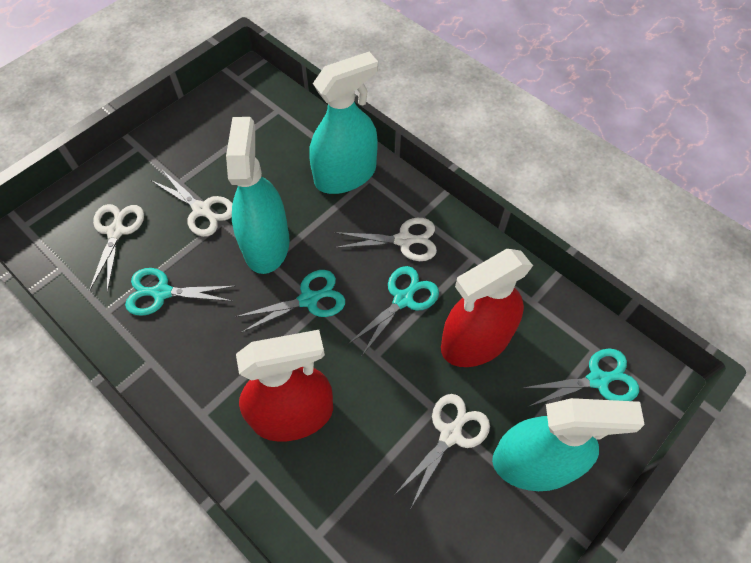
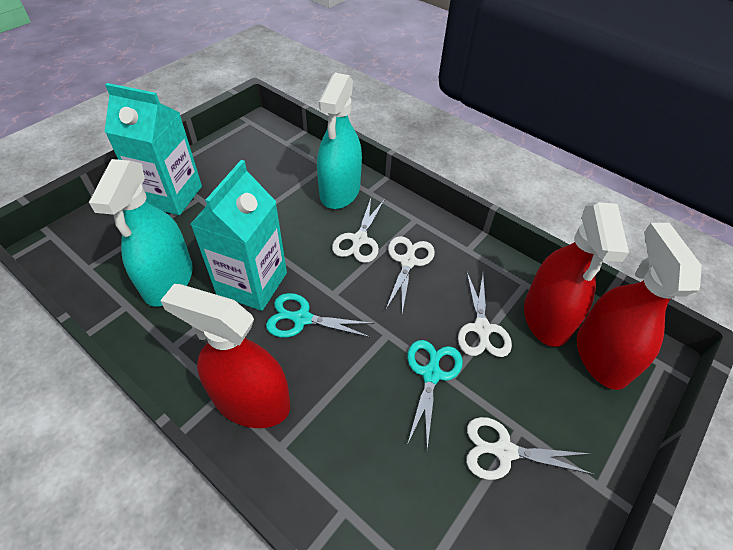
red spray bottle: [236,330,333,442] [441,249,533,367] = 2 -> [160,284,290,428] [524,202,629,347] [577,223,702,390] = 3
turquoise carton: none = 0 -> [105,83,202,215] [190,160,287,311] = 2
turquoise scissors: [125,268,235,316] [235,270,345,333] [348,266,439,357] [523,349,639,407] = 4 -> [266,293,375,338] [407,340,463,450] = 2
turquoise spray bottle: [226,117,289,274] [309,52,378,194] [492,398,645,491] = 3 -> [89,159,193,307] [317,73,362,209] = 2

